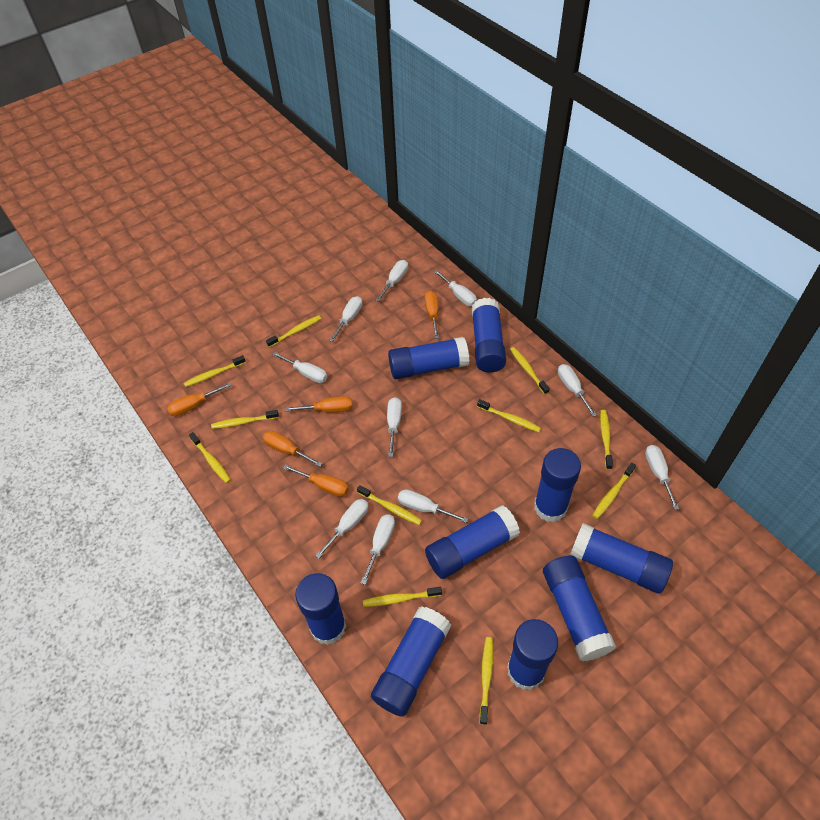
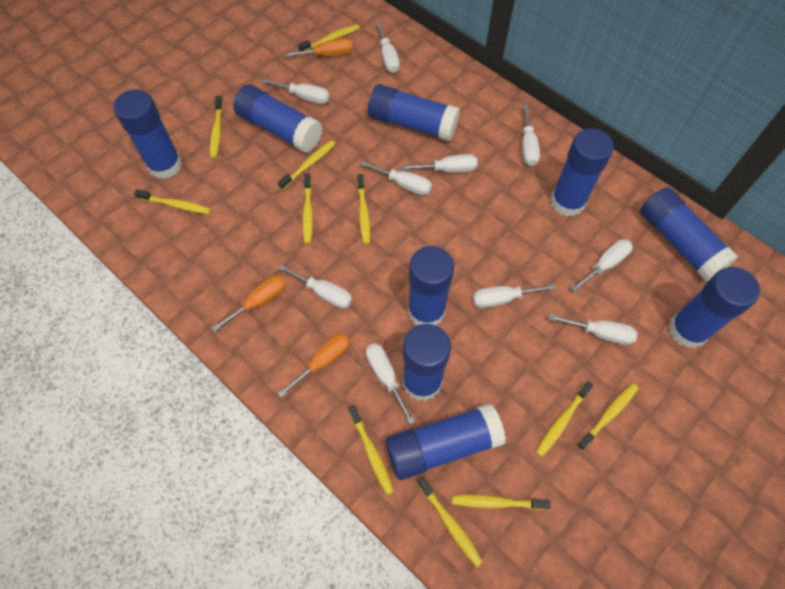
orange screwdriver: [167,383,232,416] [263,431,323,467] [283,465,349,497] [285,396,352,413] [425,291,439,339] = 5 -> [212,275,286,332] [277,333,350,398] [285,38,353,57] = 3

